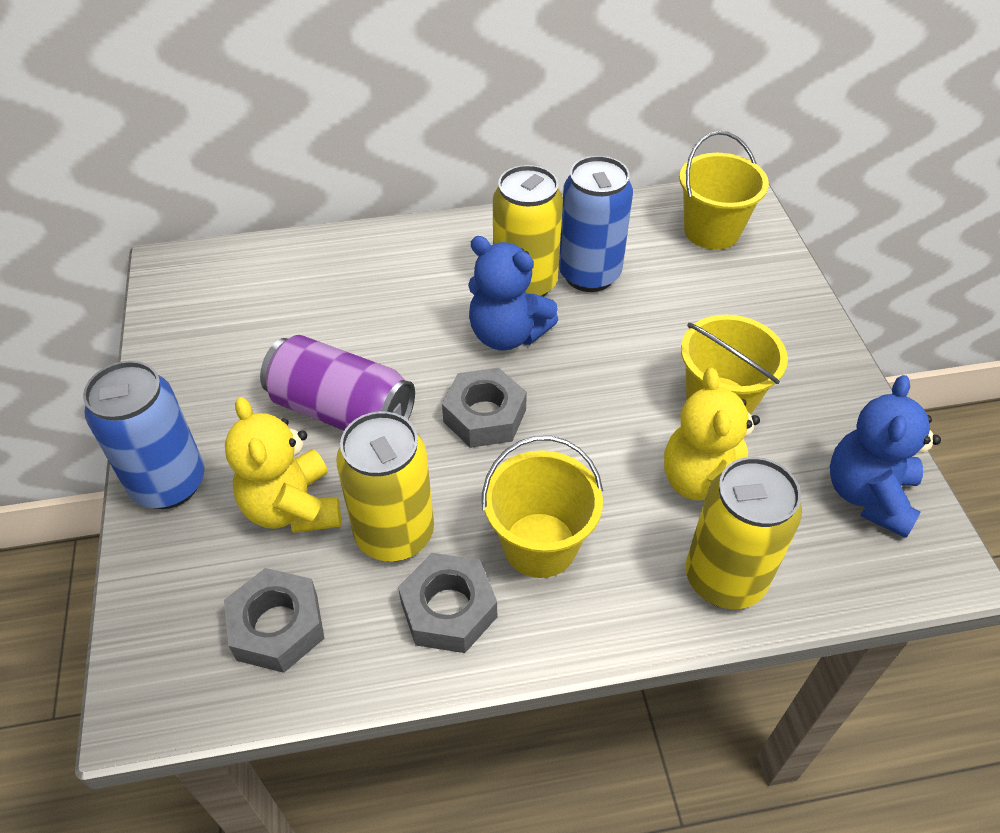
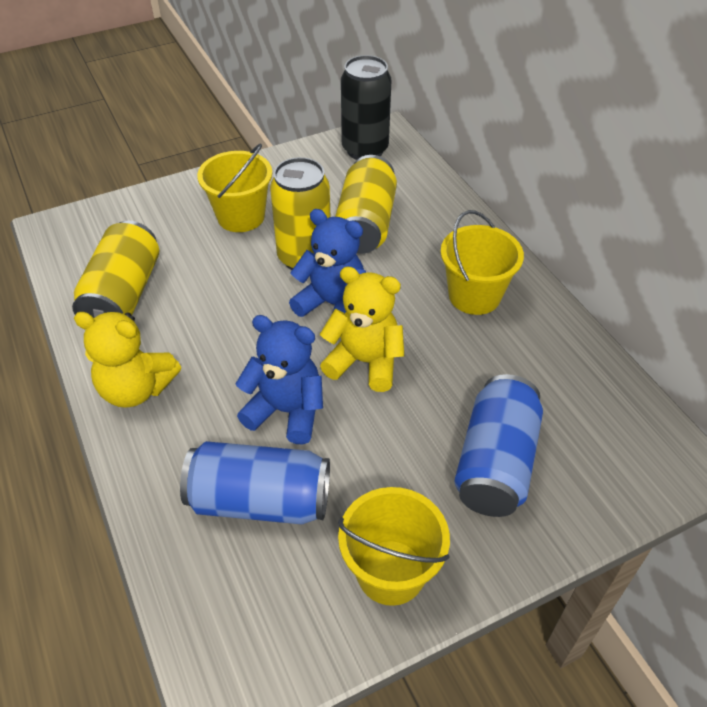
black can: none = 0 -> [341,55,391,160] = 1
grey nut: [224,568,324,673] [398,553,497,653] [442,368,527,448] = 3 -> none = 0
purple can: [260,335,415,430] = 1 -> none = 0

